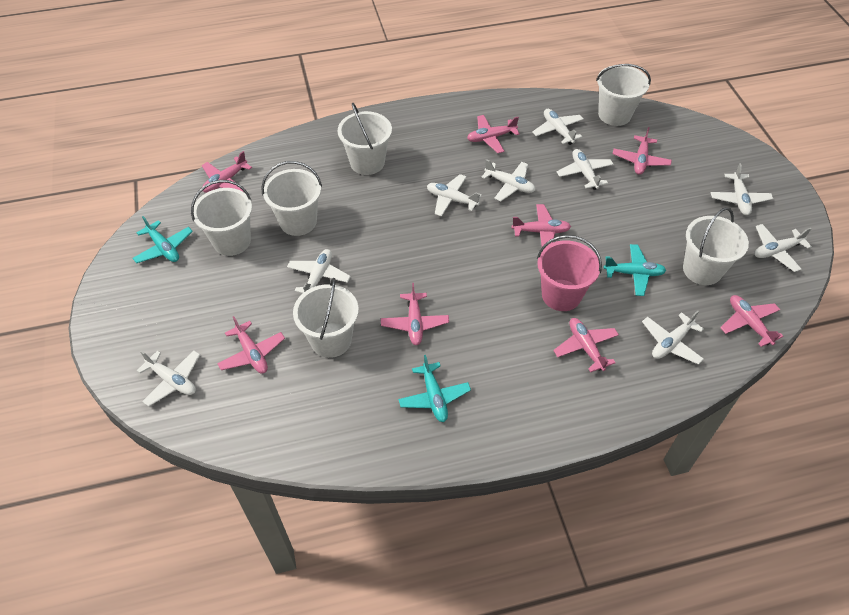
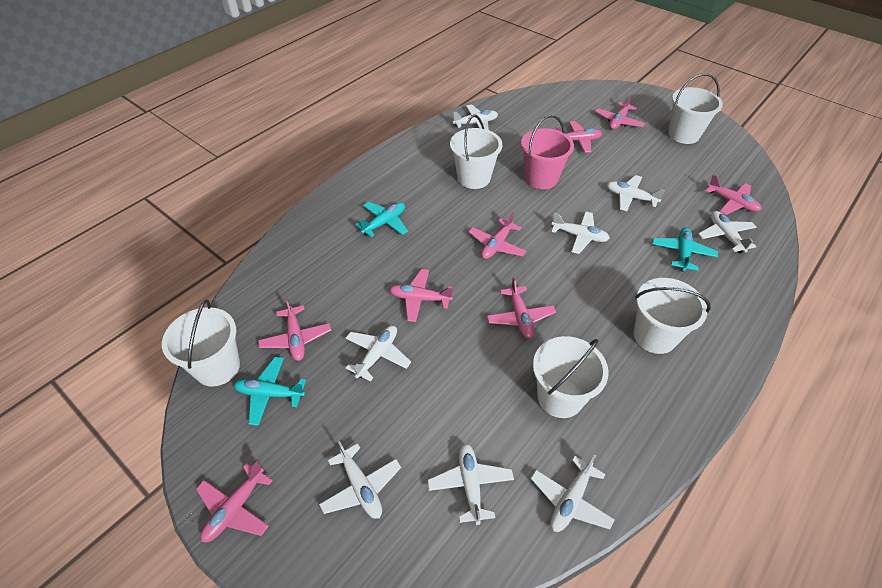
white bucket: [191,180,252,256] [261,161,322,236] [293,278,359,358] [338,103,392,175] [596,64,651,126] [683,207,749,285] = 6 -> [162,299,240,387] [450,115,502,189] [533,336,609,418] [633,278,711,354] [668,73,723,144] = 5
white plane: [137,350,200,406] [287,249,351,293] [427,174,482,217] [481,159,535,201] [532,109,584,145] [557,149,614,190] [642,310,704,365] [711,163,773,215] [754,224,812,272] = 9 -> [319,441,401,519] [345,325,411,381] [428,444,514,525] [452,104,498,130] [531,454,615,532] [551,211,610,254] [607,175,665,211] [698,211,756,253] = 8

